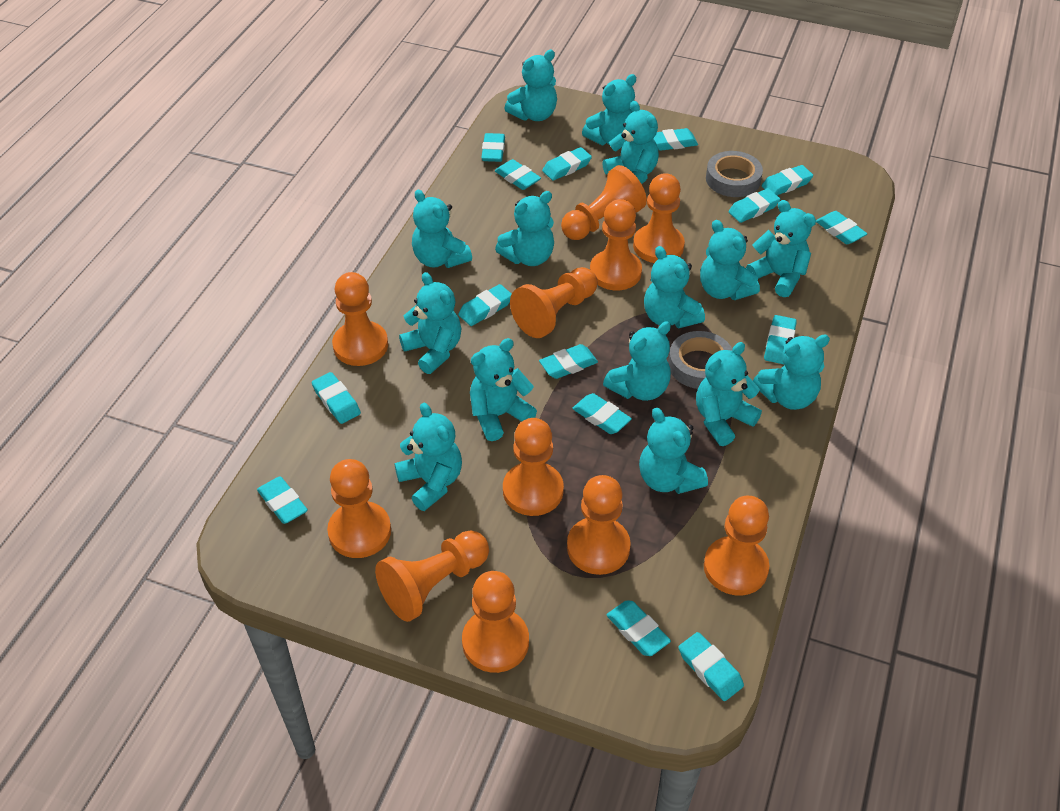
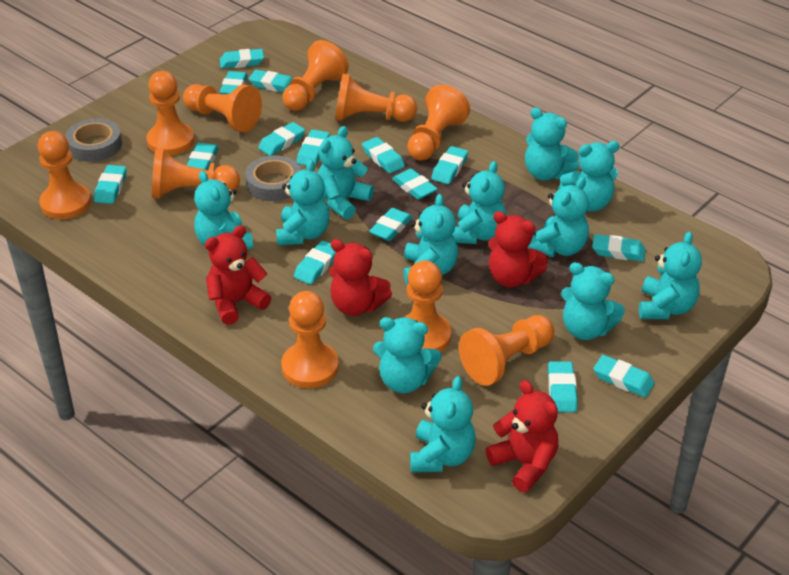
orange pawn: [327,459,391,558] [332,272,388,366] [375,530,489,622] [462,571,529,673] [503,418,564,516] [510,267,597,338] [561,165,647,240] [567,475,631,575] [590,199,642,290] [633,173,685,263] [704,496,769,596] = 11 -> [38,131,91,219] [146,71,194,155] [152,148,240,198] [183,84,262,132] [281,291,339,388] [282,40,349,111] [335,74,417,122] [404,260,452,352] [407,85,470,161] [459,315,554,386] = 10
red teddy bear: none = 0 -> [205,226,271,325] [329,239,392,316] [486,380,558,492] [488,211,548,287] = 4
turquoise teddy bear: [395,403,462,511] [399,272,461,374] [412,190,472,268] [470,338,537,441] [495,191,554,266] [504,50,557,121] [582,74,636,145] [602,101,659,184] [603,321,671,401] [639,408,708,494] [644,246,705,328] [696,342,762,446] [700,220,760,300] [746,200,816,297] [753,334,830,410] = 15 -> [194,171,253,249] [276,159,330,245] [318,126,374,219] [373,317,442,393] [403,194,458,285] [410,376,476,472] [452,161,506,244] [525,108,579,181] [528,177,589,257] [559,141,619,212] [561,262,625,340] [639,232,702,319] = 12

